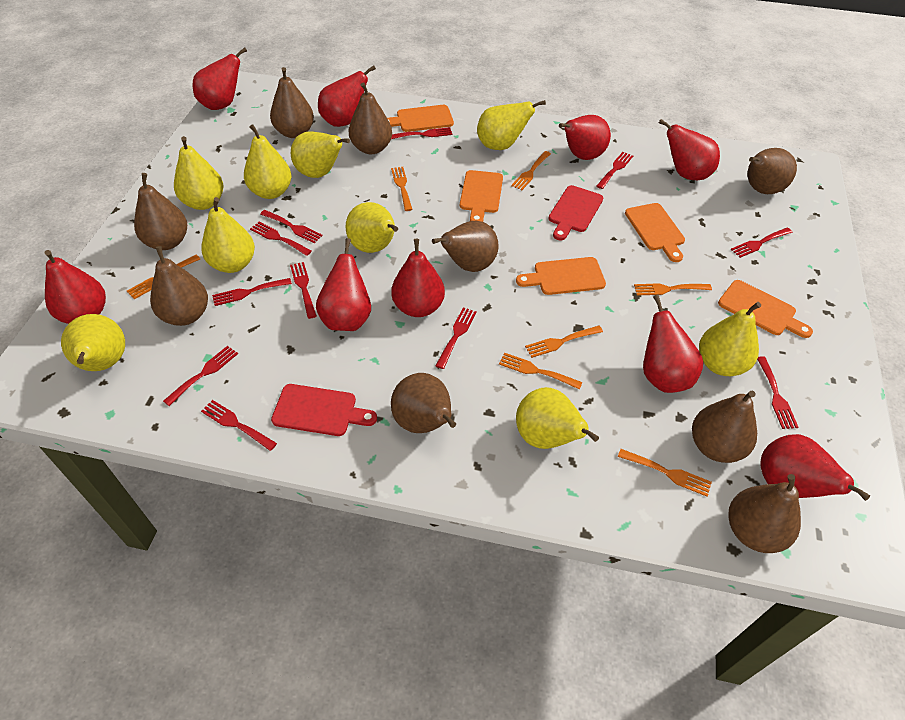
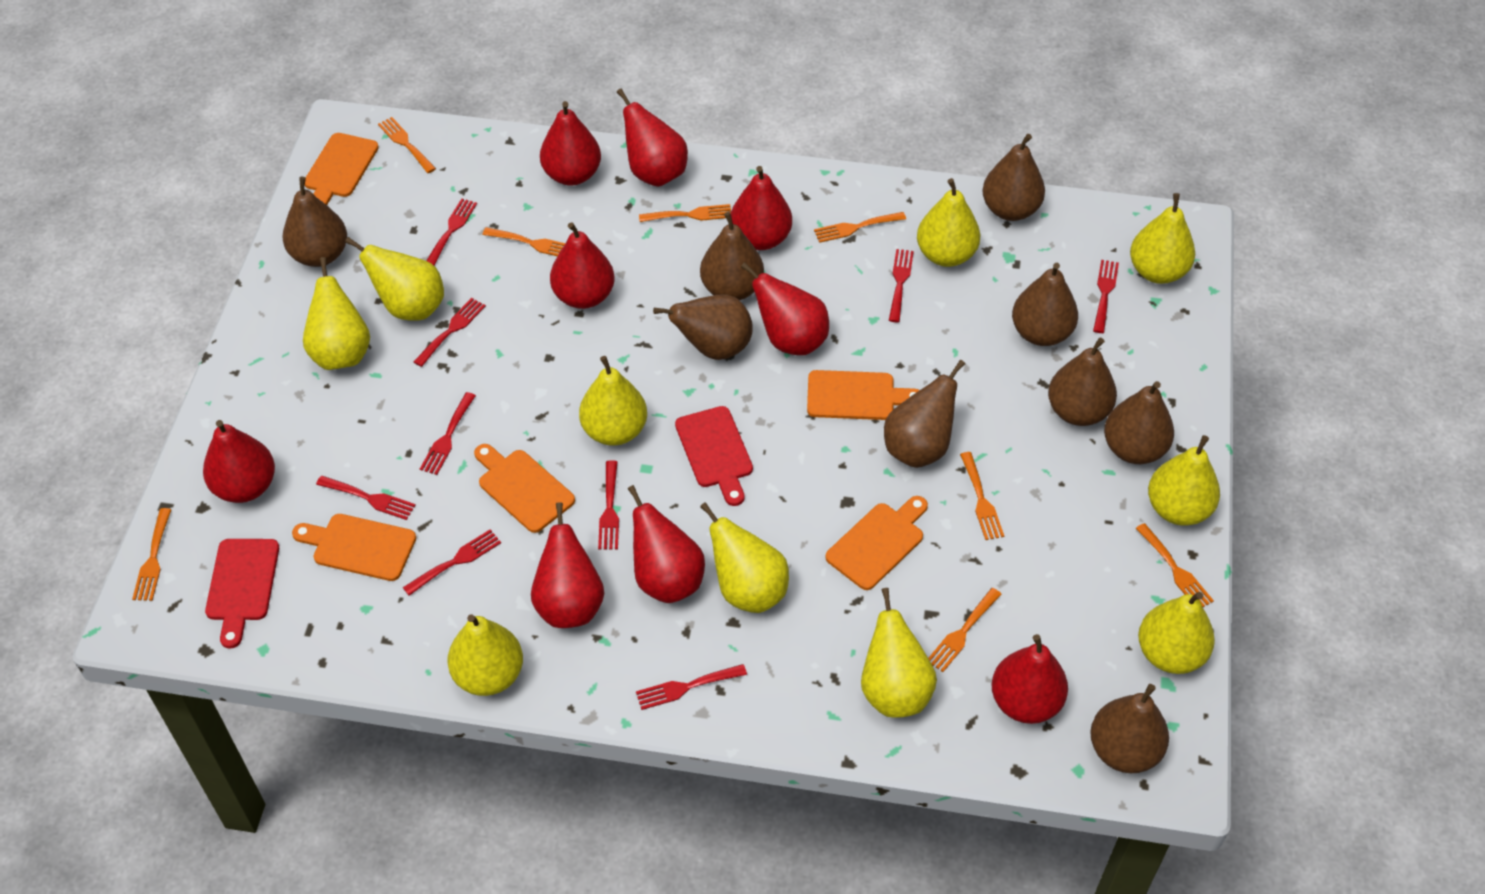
orange fork: [127,255,200,299] [391,167,413,211] [499,352,582,390] [511,151,551,190] [525,326,603,358] [618,449,712,497] [634,283,712,295] = 7 -> [132,508,172,601] [378,117,436,173] [482,227,565,256] [639,204,731,222] [814,212,906,243] [928,588,1002,672] [960,452,1004,540] [1136,523,1214,607] = 8
red fork: [163,346,238,406] [201,400,277,451] [212,278,292,306] [250,222,312,256] [260,210,323,243] [290,262,317,319] [391,127,452,139] [435,307,477,369] [597,152,633,189] [731,227,792,258] [757,356,799,429] = 11 -> [316,476,416,520] [403,529,501,596] [414,298,486,367] [420,392,476,475] [426,199,477,266] [598,460,619,550] [636,664,747,710] [889,249,914,322] [1093,260,1119,333] = 9
yellow pear: [61,314,125,371] [174,136,223,210] [201,197,255,273] [244,124,291,199] [291,131,350,178] [345,202,398,253] [477,100,546,150] [516,387,599,449] [699,302,761,376] = 9 -> [303,257,370,370] [345,237,444,321] [447,614,523,696] [579,356,647,446] [700,502,789,613] [861,588,937,718] [917,178,980,267] [1130,193,1195,284] [1138,592,1215,674] [1148,435,1220,526] = 10

